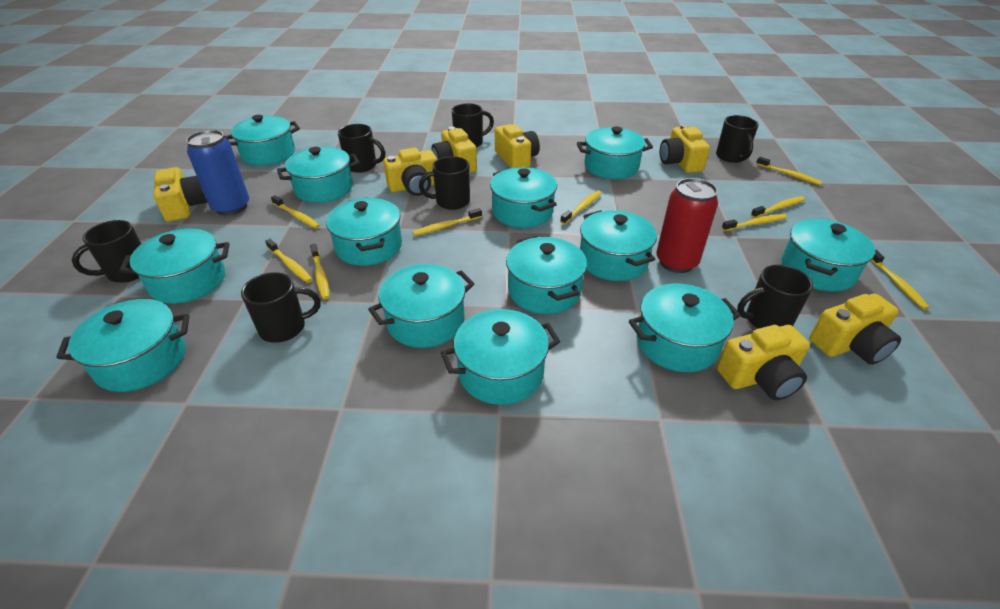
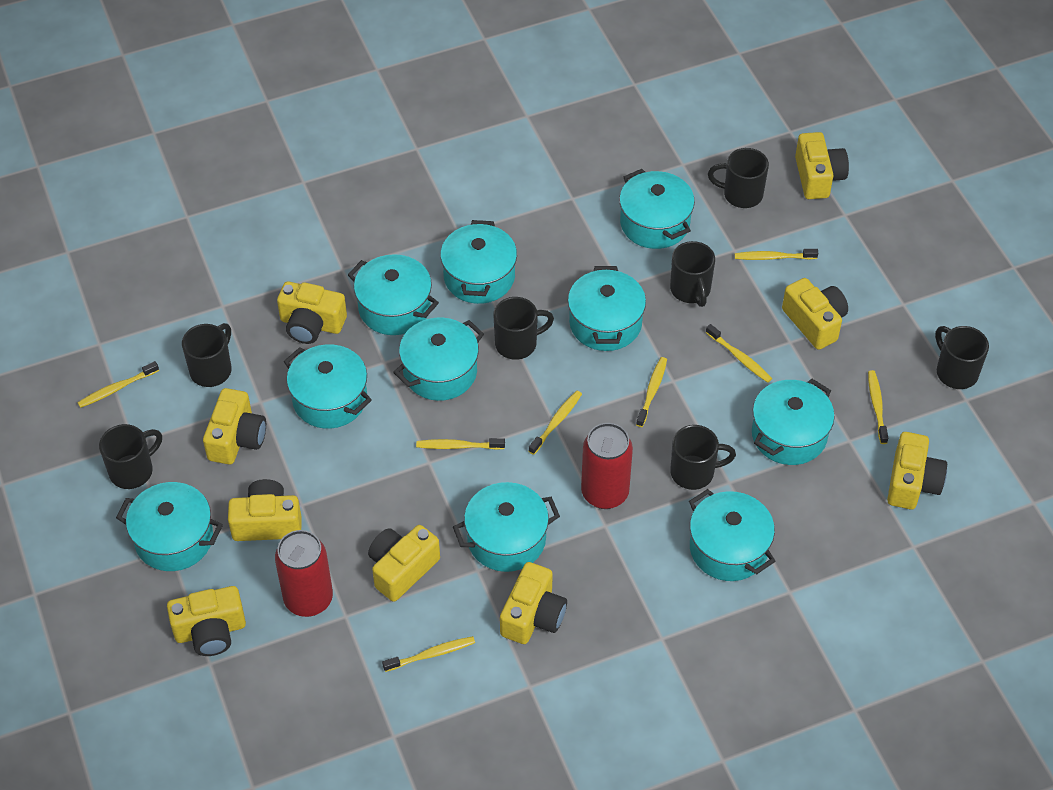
blue can: [186,130,249,216] = 1 -> none = 0
red can: [656,178,718,273] = 1 -> [275,530,333,617] [581,423,633,509] = 2
turquoise pot: [56,299,189,392] [120,229,230,304] [224,115,300,166] [277,147,360,203] [326,198,402,266] [368,264,475,348] [441,309,560,405] [490,167,557,228] [506,236,587,314] [577,126,653,179] [580,210,657,281] [629,284,741,372] [782,219,875,292] = 13 -> [116,482,223,571] [284,344,372,429] [348,254,439,335] [393,317,484,401] [440,220,517,304] [453,482,560,572] [568,266,646,351] [619,169,695,249] [689,489,775,581] [752,379,834,465] = 10
yellow camera: [153,167,207,222] [383,147,437,196] [431,126,477,173] [495,124,540,168] [659,124,710,173] [717,325,810,400] [809,294,901,365] = 7 -> [167,586,246,656] [203,388,266,464] [228,479,302,541] [277,282,347,344] [368,525,440,602] [500,562,567,644] [782,278,848,350] [795,132,849,199] [887,432,947,510] = 9
yellow toothbrush: [265,239,312,283] [271,195,320,228] [310,244,330,299] [412,208,482,236] [560,191,601,224] [722,214,787,231] [751,196,805,218] [756,157,823,185] [871,249,930,310] = 9 -> [77,361,159,408] [382,636,475,672] [416,438,505,450] [529,391,582,455] [636,357,667,427] [706,324,772,383] [735,249,818,260] [868,370,888,444] = 8

